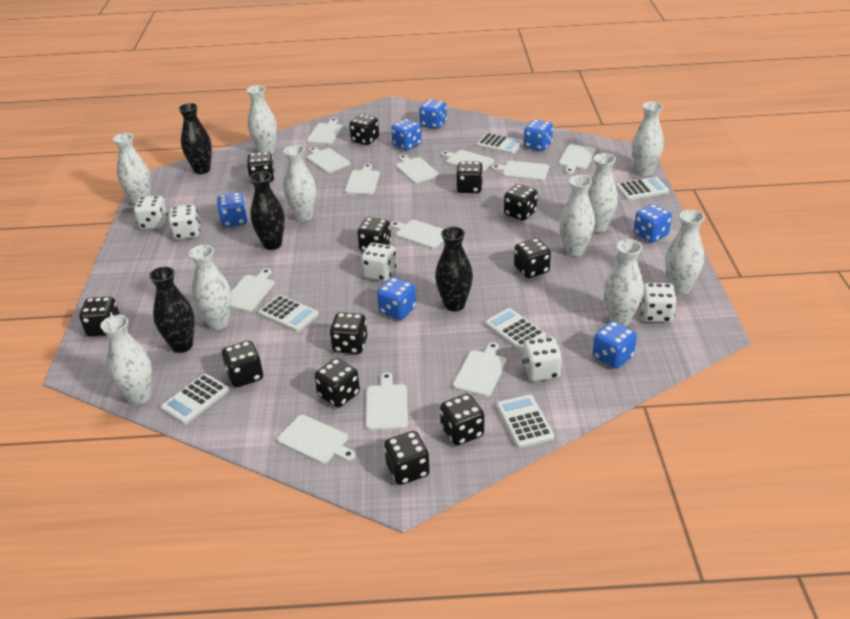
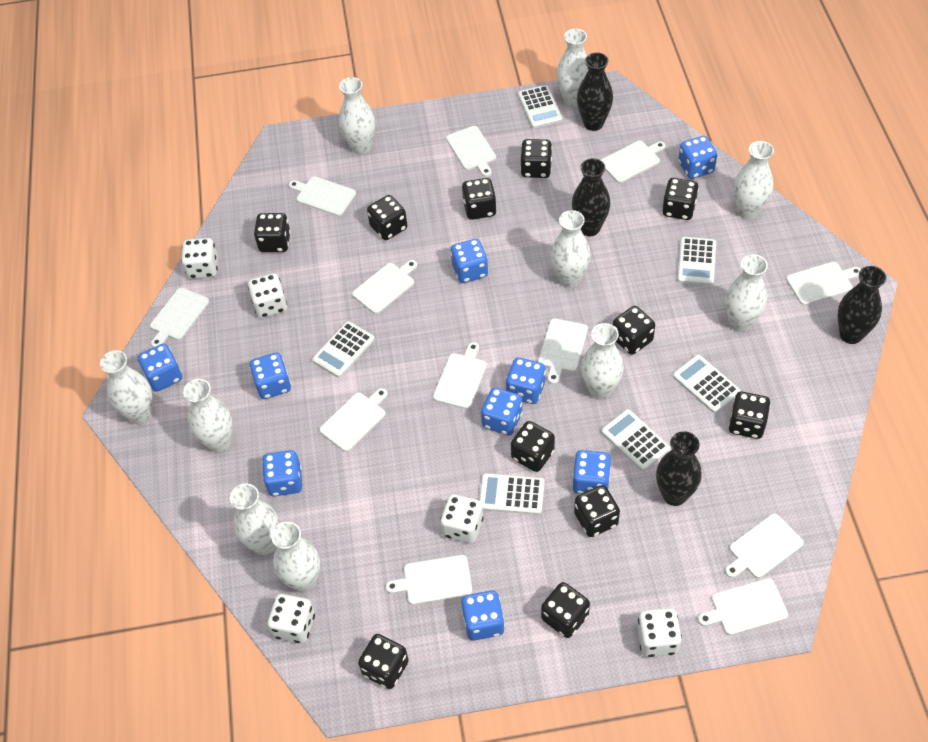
black dice: [79,297,120,336] [222,341,263,387] [247,152,275,183] [314,358,360,408] [330,312,367,354] [349,114,379,145] [358,217,391,252] [384,431,430,485] [440,394,484,446] [456,161,483,193] [504,184,538,221] [514,238,551,278] = 12 -> [254,213,291,252] [358,634,409,689] [367,195,407,240] [462,178,497,220] [511,421,555,472] [520,139,552,178] [541,582,590,638] [574,485,620,537] [613,306,655,355] [662,178,699,220] [728,392,771,439] = 11
blue dice: [217,192,248,227] [377,277,416,320] [391,119,422,151] [419,99,447,129] [524,119,553,151] [593,321,637,369] [634,204,672,243] = 7 -> [138,344,182,392] [249,352,291,399] [262,450,302,496] [450,239,488,283] [461,590,505,641] [481,387,523,436] [506,357,546,404] [572,450,611,494] [678,136,717,179] = 9

